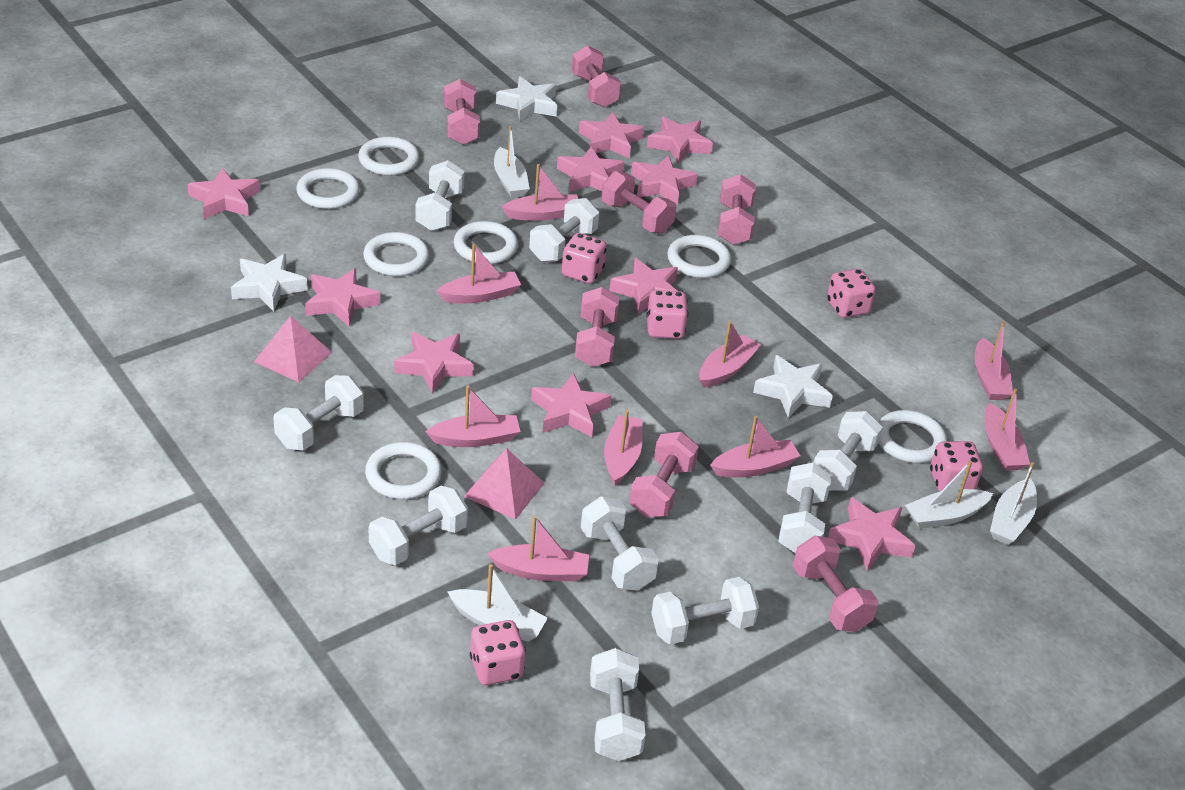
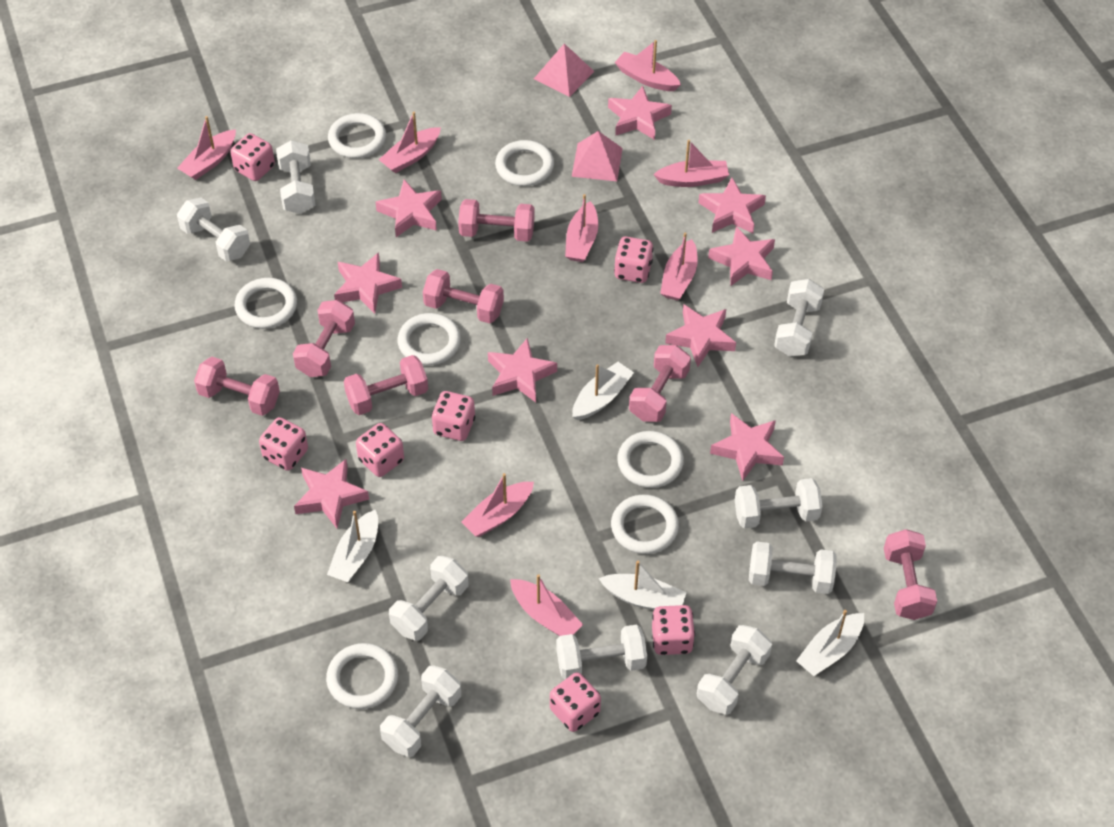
pink boat: [425,386,520,447] [437,244,521,303] [487,515,589,581] [502,164,578,221] [604,410,643,485] [699,321,761,388] [710,416,801,477] [975,322,1013,400] [985,389,1030,471] = 9 -> [177,116,236,180] [379,112,441,173] [461,473,534,537] [510,574,583,636] [565,194,598,262] [615,40,681,91] [653,140,729,187] [660,232,698,301] = 8
pink dice: [470,620,526,685] [562,233,606,284] [646,290,688,339] [827,269,876,318] [930,441,983,492] = 5 -> [230,133,275,181] [259,417,308,471] [356,423,404,477] [432,391,475,441] [550,672,601,732] [614,237,653,283] [652,605,695,655] = 7
pink star: [187,168,260,219] [305,268,380,327] [394,332,474,394] [531,373,611,437] [557,146,624,192] [579,112,644,158] [609,258,678,315] [631,155,698,205] [647,117,713,164] [828,497,915,571] = 10 -> [294,459,369,528] [334,252,402,314] [376,179,442,237] [488,338,557,402] [608,86,672,140] [665,304,736,367] [699,178,766,234] [708,226,775,286] [710,413,784,481] = 9
white star: [231,254,308,311] [496,77,558,122] [753,355,833,418] = 3 -> none = 0

